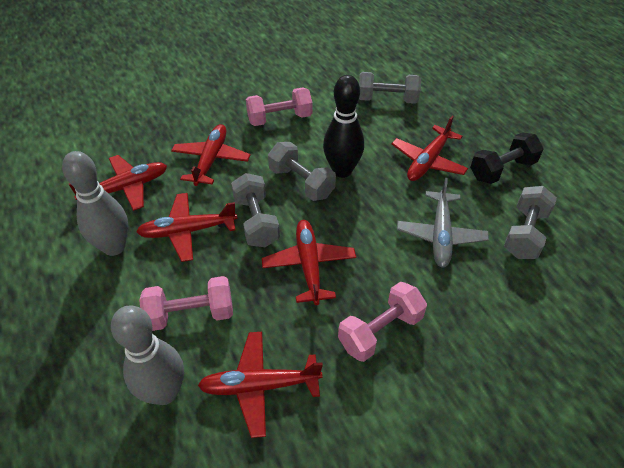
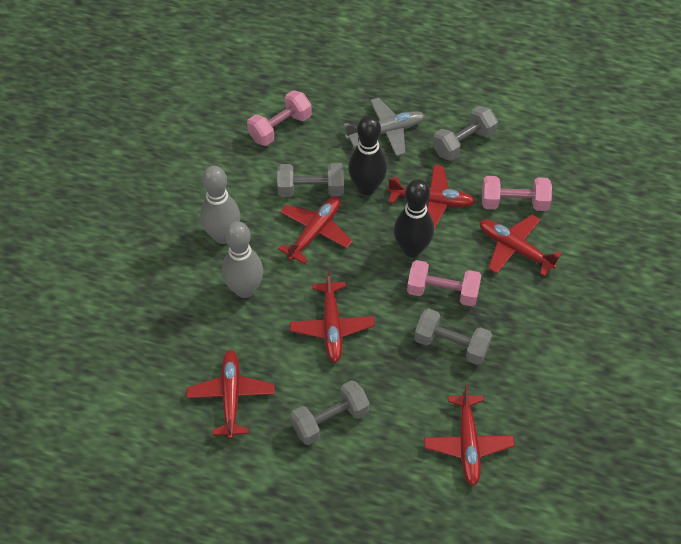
black bowling pin: [323,75,364,178] = 1 -> [348,115,387,195] [394,179,434,257] = 2
black dumbbell: [470,133,544,184] = 1 -> none = 0

